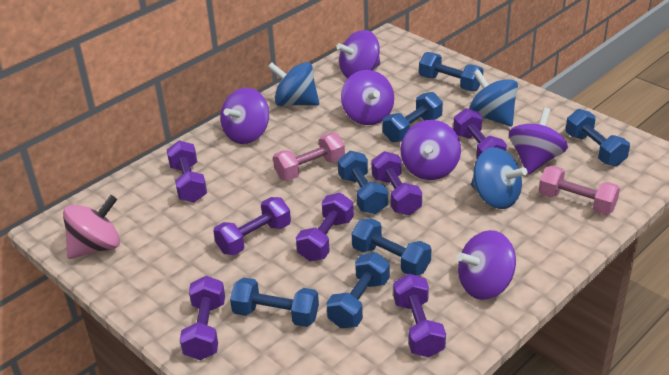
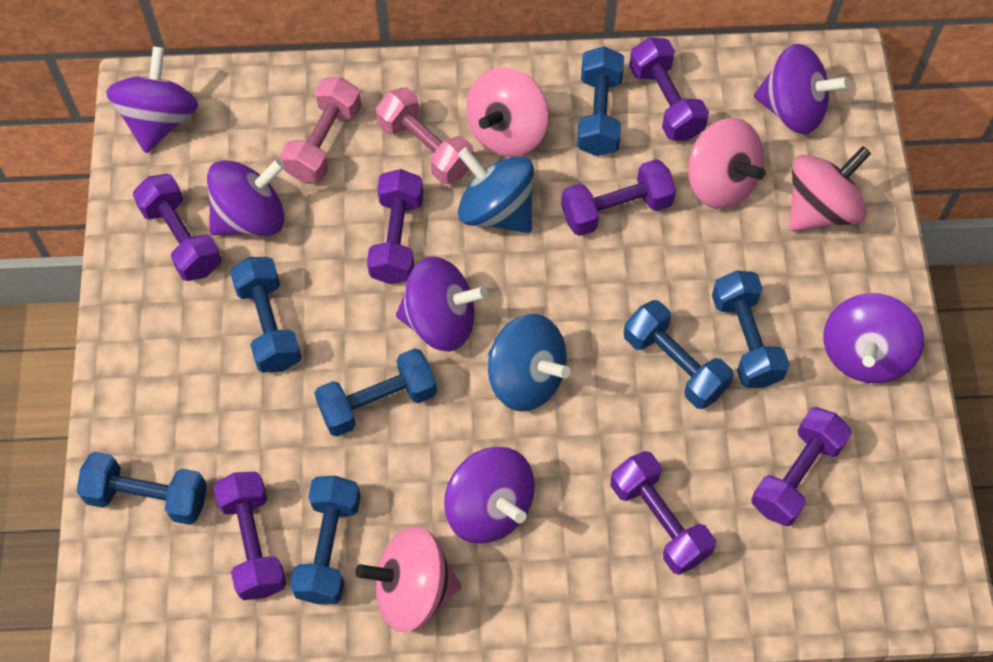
blue spinning top: [268,62,319,106] [469,69,518,126] [471,147,527,209] = 3 -> [458,147,534,233] [488,314,571,411] = 2
pink spinning top: [63,195,120,259] = 1 -> [355,526,462,632] [466,67,549,157] [688,118,765,209] [789,146,871,231] = 4

